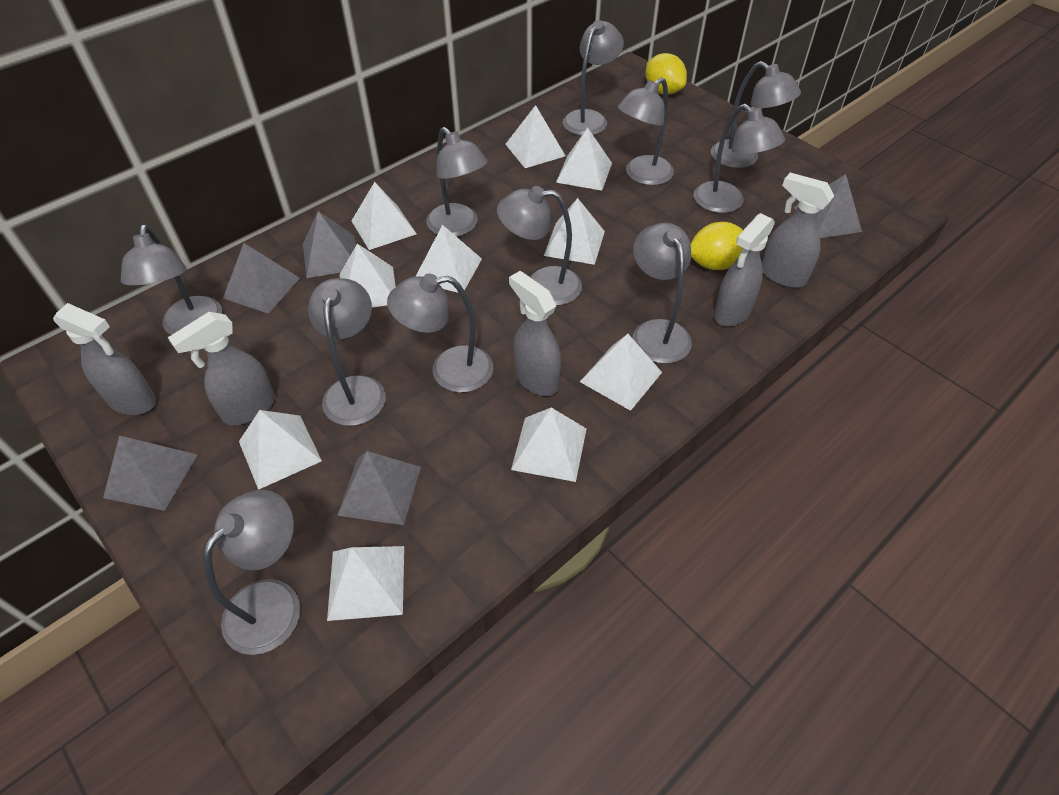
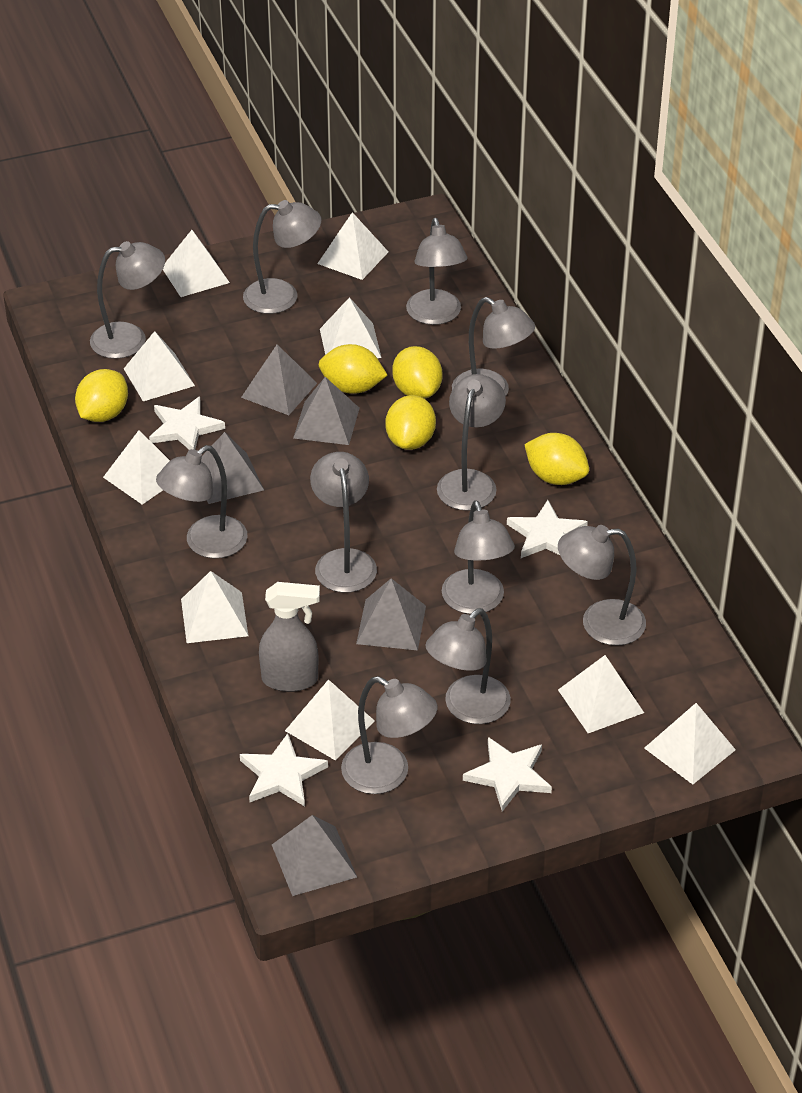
grey spray bottle: [53,303,156,415] [168,312,275,425] [509,271,561,396] [714,213,775,327] [762,173,834,288] = 5 -> [259,582,320,692] = 1
white pyramid: [239,410,322,490] [327,546,404,621] [340,244,396,308] [351,182,416,250] [415,225,482,293] [506,105,565,168] [511,408,587,482] [544,198,605,265] [556,127,612,191] [580,334,662,411] = 10 -> [103,430,170,504] [124,331,195,401] [163,230,230,297] [181,571,248,643] [285,679,375,761] [317,212,388,280] [320,297,382,358] [558,655,644,733] [644,703,736,784] = 9
white star: none = 0 -> [149,397,225,450] [240,733,328,807] [463,737,552,812] [507,500,588,558] = 4
yellow lemon: [646,53,687,95] [690,222,743,270] = 2 -> [75,369,128,422] [319,344,387,394] [385,395,436,450] [392,346,442,399] [524,433,589,485] = 5

